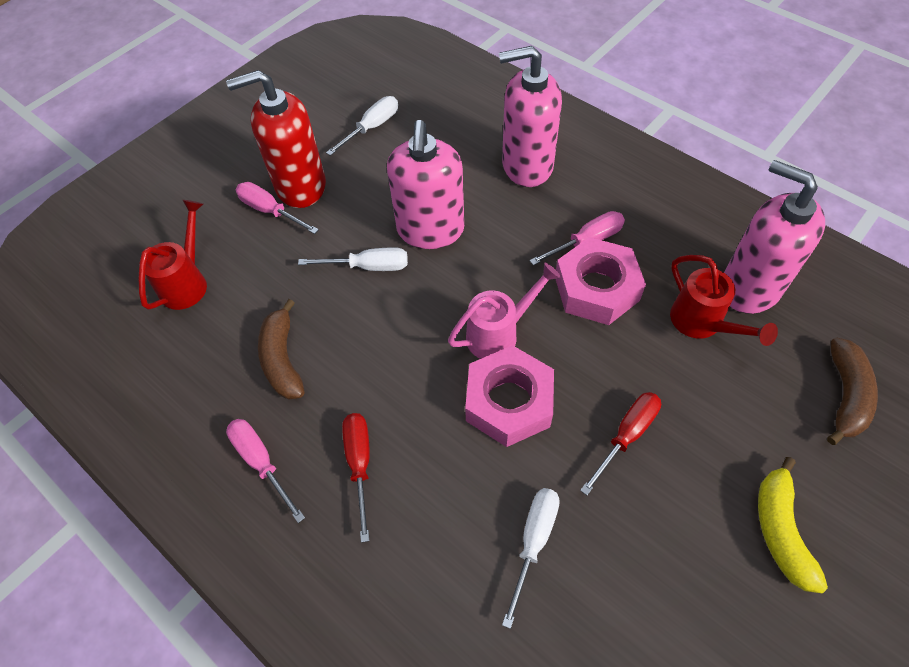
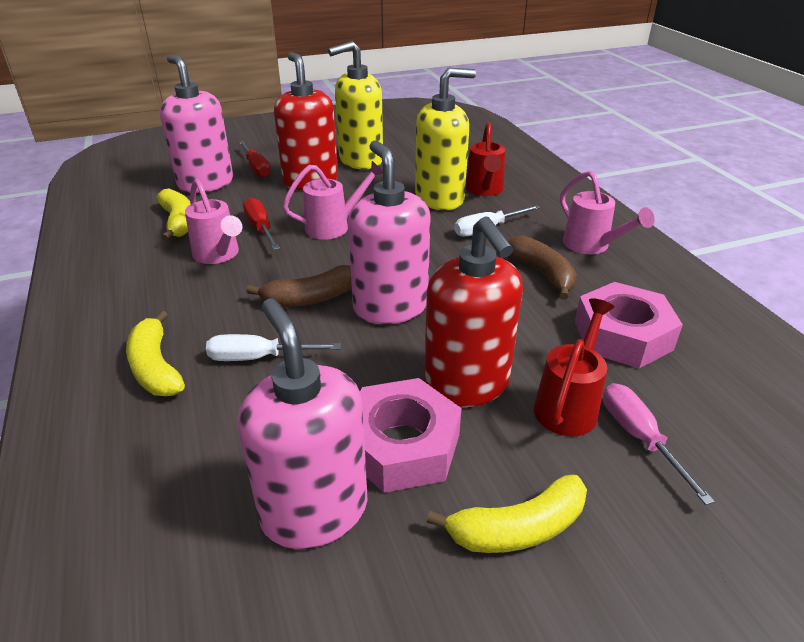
pink screwdriver: [226,419,305,523] [236,182,319,234] [530,211,625,265] = 3 -> [603,383,715,505] = 1
pink watering can: [448,262,561,359] = 1 -> [185,179,242,264] [282,161,383,240] [560,171,655,254] = 3
red soap dispenser: [226,70,326,208] = 1 -> [274,52,338,190] [424,217,523,407] = 2
white screwdriver: [298,247,408,271] [326,96,398,156] [502,488,560,629] = 3 -> [206,334,341,361] [454,205,541,237] = 2
yellow banana: [758,457,828,593] = 1 -> [126,310,185,396] [156,188,191,241] [427,474,587,553] = 3
yellow soap dispenser: none = 0 -> [328,41,383,169] [415,68,476,210] = 2

